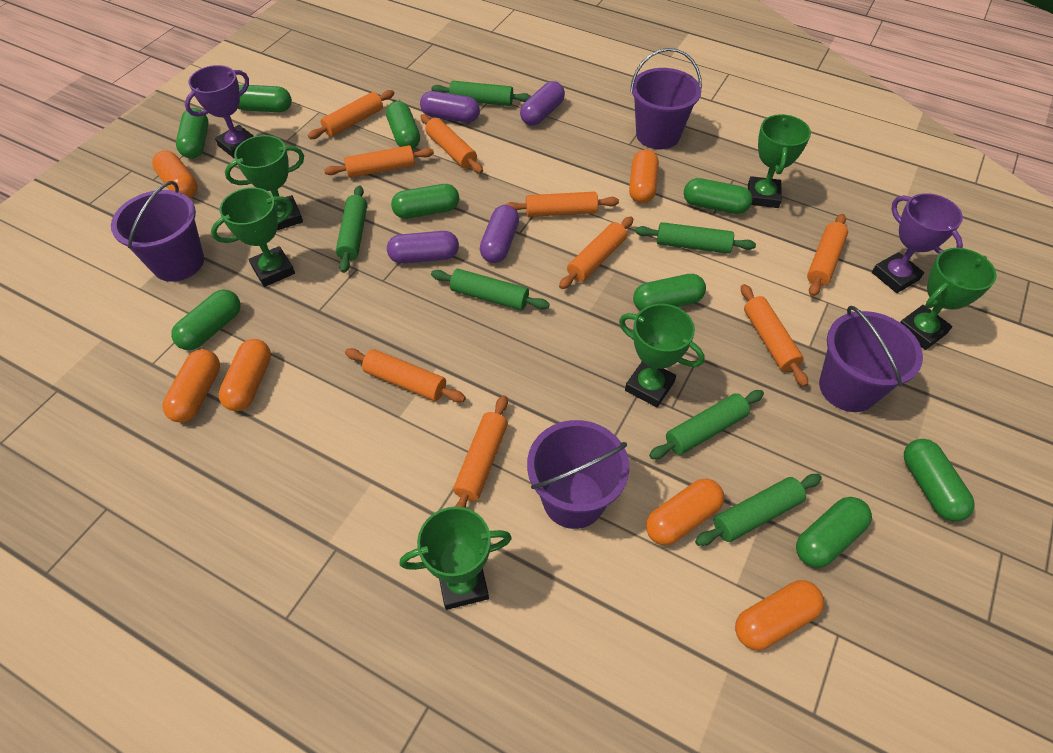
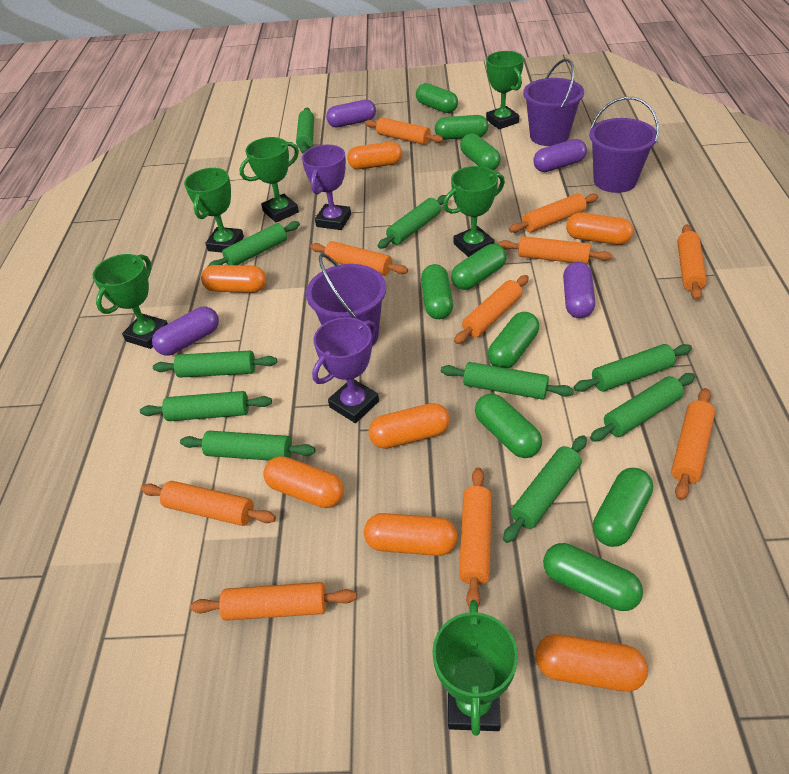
green rolling pin: [336,186,367,273] [431,269,550,310] [432,81,531,106] [635,222,756,254] [649,390,764,459] [695,474,822,546] = 6 -> [140,391,272,421] [153,351,277,378] [180,431,315,461] [208,221,300,266] [296,108,314,154] [378,195,446,249] [441,362,574,400] [503,435,587,543] [574,344,692,392] [590,373,695,441] = 10
orange capsule: [152,151,198,198] [162,349,220,423] [218,339,271,411] [629,149,659,203] [646,479,724,545] [735,580,824,650] = 6 -> [201,265,266,293] [263,456,344,508] [347,142,402,169] [364,513,457,556] [368,403,450,449] [535,634,648,692] [566,213,633,245] = 7
orange rolling pin: [308,90,394,139] [324,145,434,178] [345,348,466,402] [420,114,483,173] [453,395,508,508] [505,192,619,217] [559,216,633,289] [741,284,808,387] [807,214,848,297] = 9 -> [141,481,276,526] [190,582,357,621] [310,241,408,276] [365,118,443,145] [454,275,529,344] [459,467,492,609] [498,236,612,264] [509,193,599,233] [671,388,715,500] [677,224,707,300] = 10
purple bucket: [111,181,204,282] [527,420,630,529] [630,48,702,149] [819,306,923,412] = 4 -> [306,253,386,346] [523,59,584,146] [589,97,659,193] = 3

